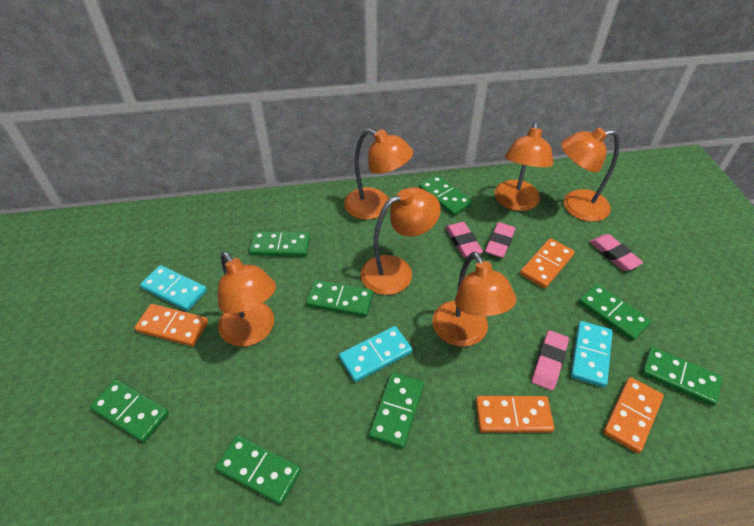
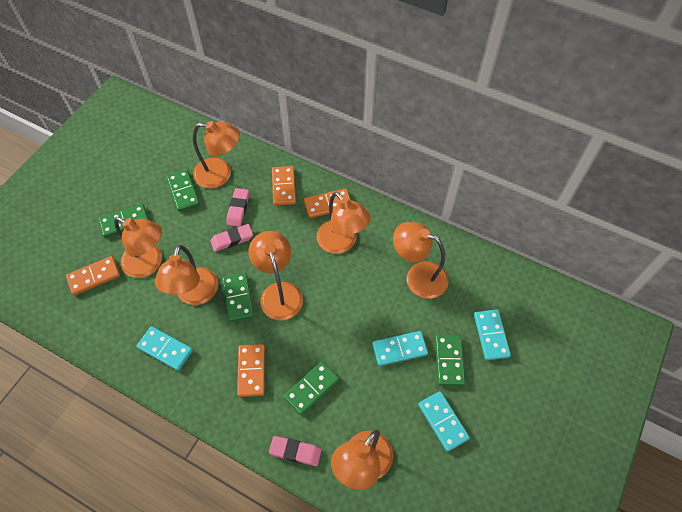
green domino: [89,379,169,443] [215,435,301,505] [249,231,310,257] [306,280,373,317] [369,372,424,449] [419,175,473,216] [578,284,651,341] [642,347,722,406] = 8 -> [99,204,149,238] [167,170,200,212] [222,273,254,322] [284,361,339,415] [435,335,465,386] = 5
orange lamp: [218,251,276,346] [344,128,413,220] [361,187,441,295] [432,252,517,347] [495,122,554,211] [561,128,619,222] = 6 -> [114,217,162,278] [155,245,218,305] [193,121,240,188] [248,231,303,320] [316,192,371,254] [331,430,393,490] [393,222,449,299] = 7
pink eraser: [445,222,483,257] [485,222,516,258] [532,330,569,391] [590,234,643,271] = 4 -> [210,224,253,252] [227,188,249,227] [269,436,322,466] = 3
turquoise domino: [140,265,207,311] [339,326,412,382] [570,321,613,387] = 3 -> [136,326,193,371] [372,331,428,366] [418,391,470,452] [474,309,511,360] = 4

